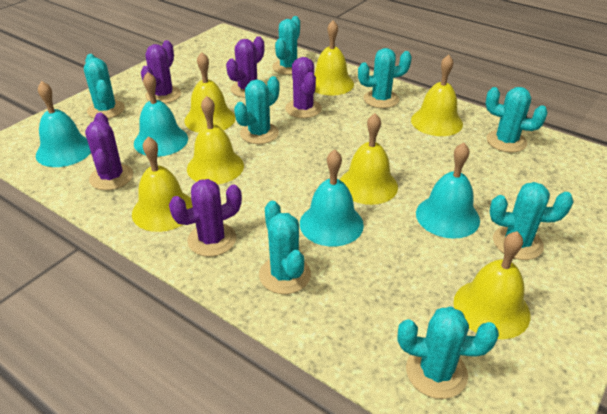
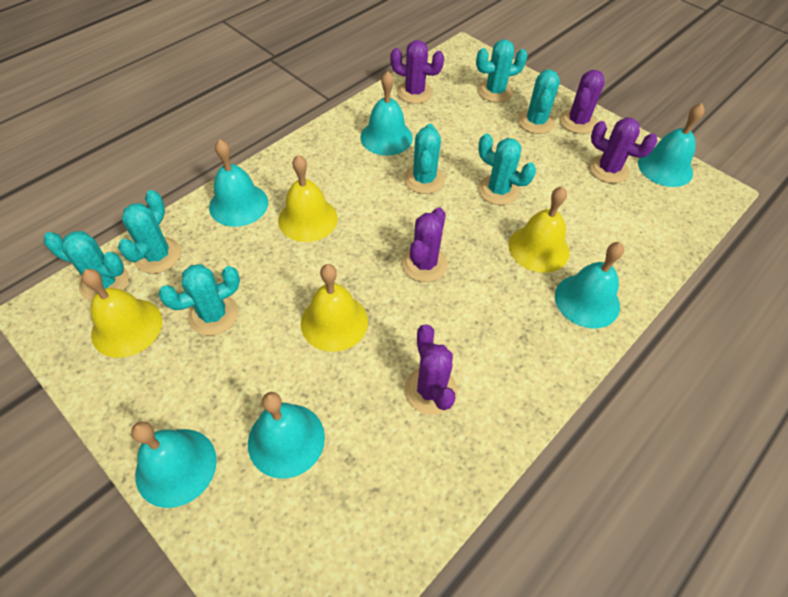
turquoise bell: [36,81,91,167] [134,72,188,157] [300,149,364,247] [416,142,480,239] = 4 -> [131,422,217,508] [209,139,268,227] [248,392,325,479] [360,71,413,156] [555,242,624,328] [638,103,705,187] = 6
turquoise cactus: [84,54,125,119] [234,76,279,144] [259,201,311,294] [272,16,300,75] [358,48,412,108] [398,306,499,399] [486,87,548,153] [490,182,574,260] = 8 -> [44,231,129,301] [118,190,181,274] [158,264,240,336] [404,124,445,194] [476,39,528,103] [478,134,536,205] [518,69,560,134] = 7
yellow bell: [132,137,193,232] [184,52,236,133] [187,96,244,184] [314,20,354,96] [340,113,398,205] [411,55,463,136] [454,231,530,339] = 7 -> [82,269,162,358] [278,155,338,242] [301,264,368,352] [509,186,570,273] = 4

